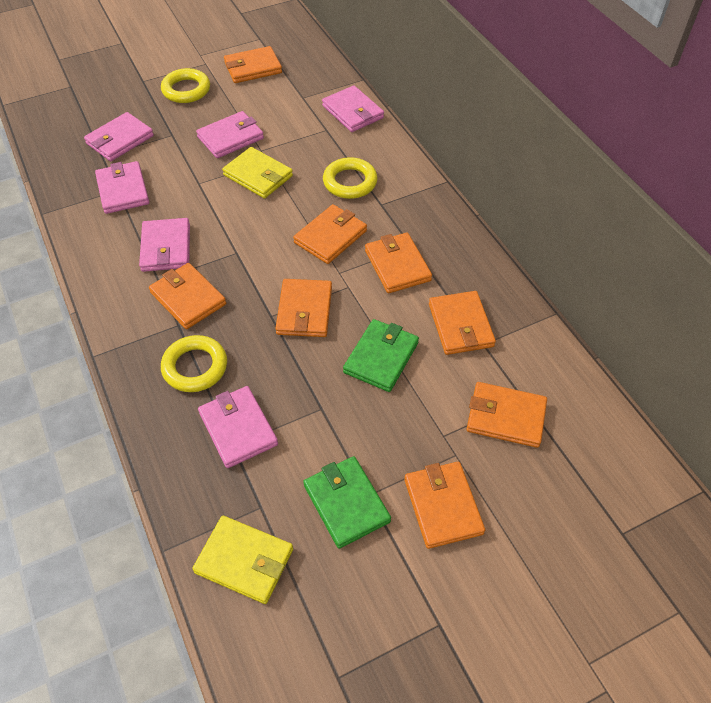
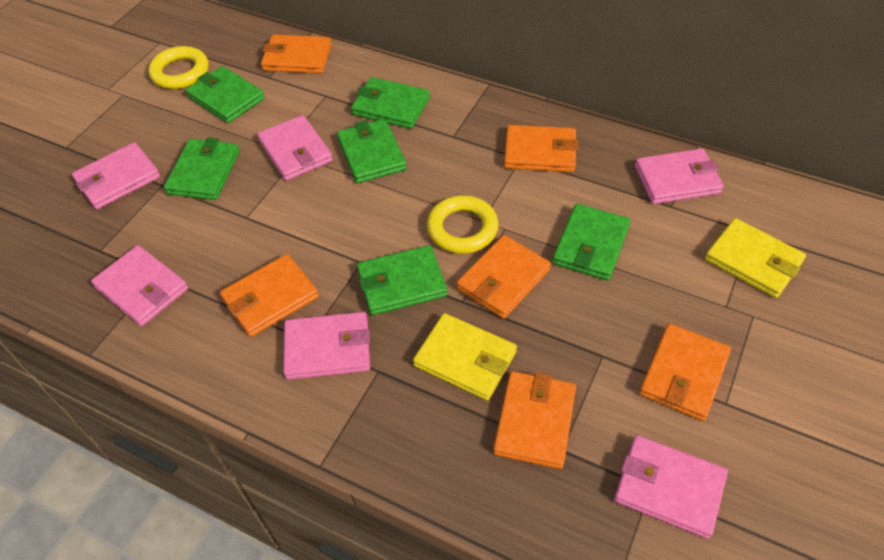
green wallet: [303,456,391,549] [343,319,419,392] = 2 -> [164,138,240,200] [186,66,265,123] [337,119,407,183] [351,77,430,129] [357,245,447,315] [552,204,631,281] = 6
orange wallet: [149,263,226,329] [224,46,282,83] [275,279,332,337] [293,204,367,264] [365,233,432,293] [404,462,485,549] [429,291,496,355] [467,382,547,448] = 8 -> [220,254,319,337] [261,35,332,74] [457,235,551,319] [493,371,576,469] [504,125,578,172] [639,323,731,421] = 6
yellow ring: [161,68,210,103] [161,335,227,392] [323,157,378,199] = 3 -> [149,46,209,89] [427,196,498,254] = 2

